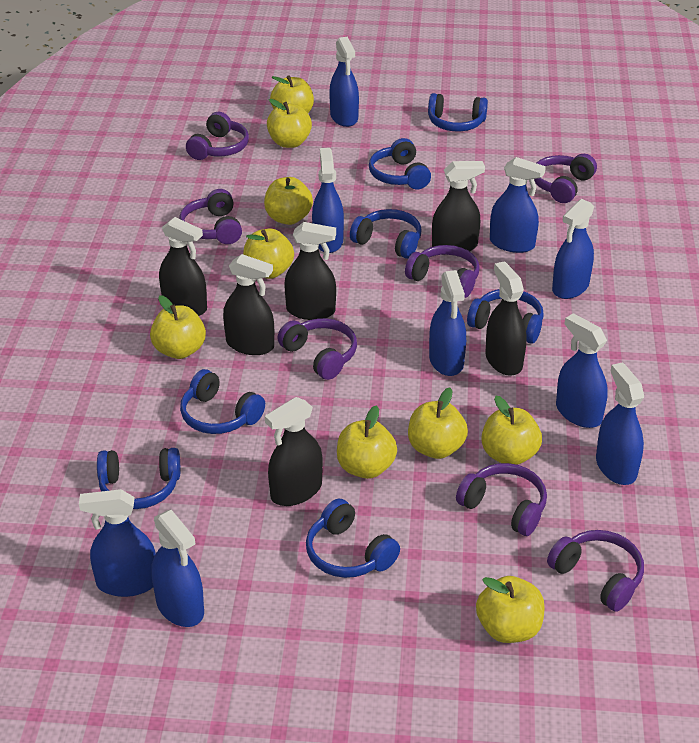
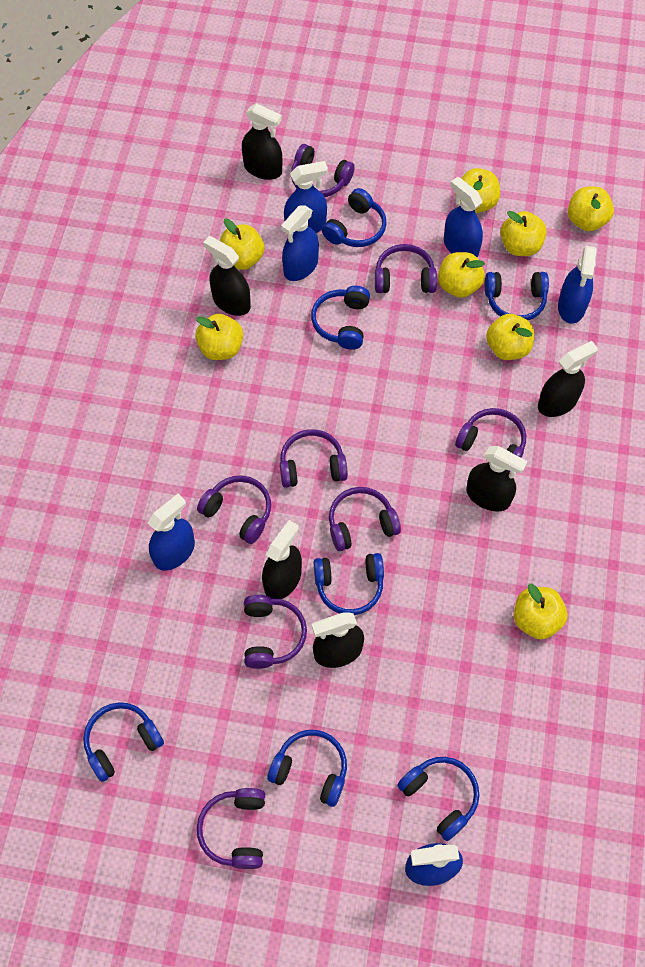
blue spray bottle: [79,489,156,597] [151,510,204,627] [312,148,344,253] [329,37,359,127] [429,270,466,376] [490,157,546,253] [552,199,594,299] [556,313,608,428] [596,362,644,485] = 9 -> [148,494,195,571] [281,205,319,281] [284,161,328,233] [405,843,463,886] [444,177,483,258] [558,246,597,324] = 6
purple headphones: [179,189,242,244] [186,112,249,160] [278,318,357,380] [405,245,480,298] [456,463,547,536] [534,154,597,203] [547,530,644,612] = 7 -> [197,475,271,544] [197,788,265,869] [244,595,307,669] [280,429,348,488] [291,144,355,197] [329,487,401,551] [375,244,437,293] [455,408,526,472] = 8
yellow apple: [150,295,206,359] [243,229,294,279] [264,177,313,225] [267,99,312,148] [270,75,314,113] [337,405,397,479] [408,388,468,459] [476,576,545,643] [481,396,542,465] = 9 -> [195,314,243,360] [220,219,265,270] [438,252,485,298] [455,168,500,213] [486,314,534,360] [500,211,547,256] [513,584,567,640] [568,186,614,231] = 8

